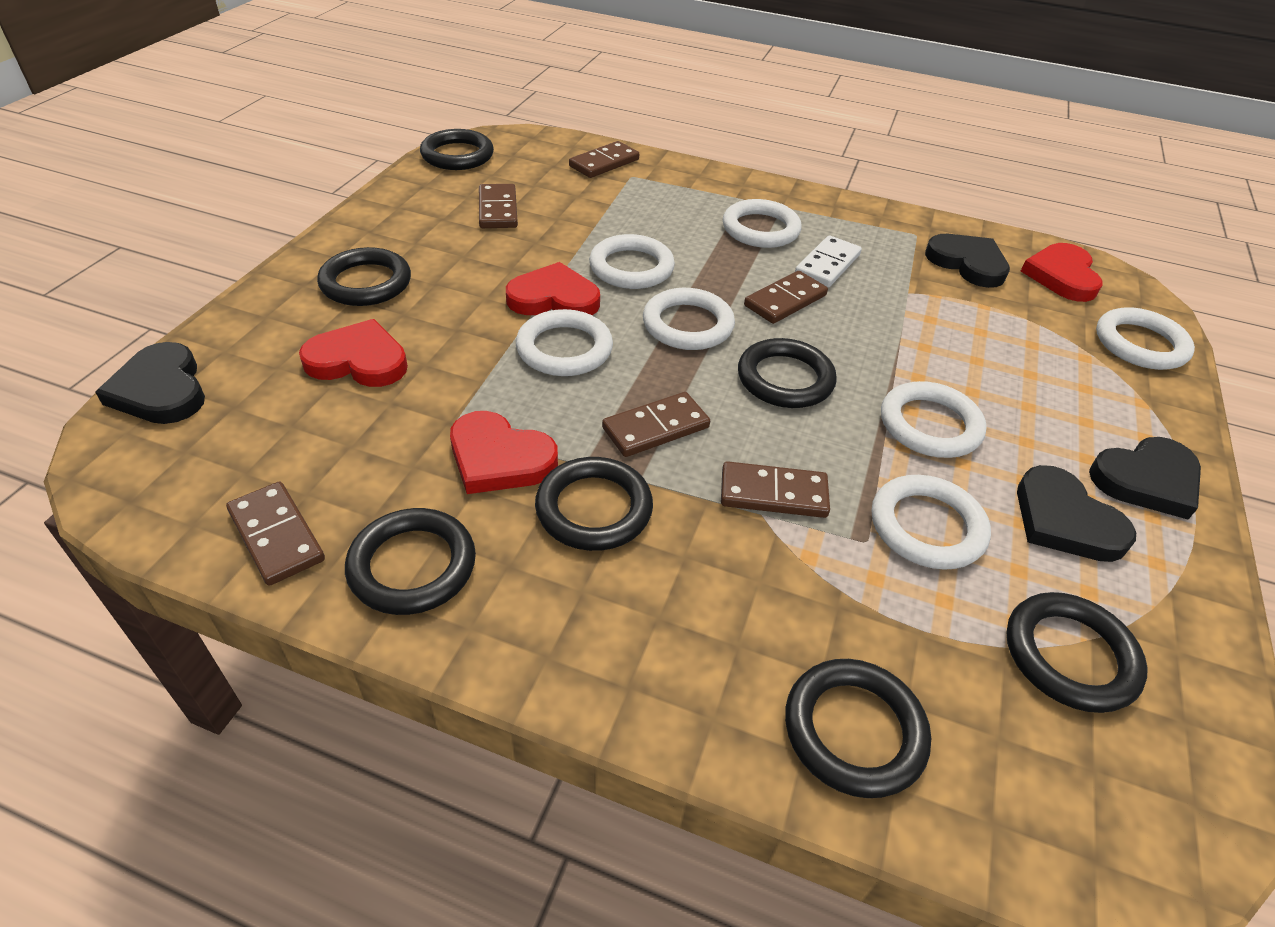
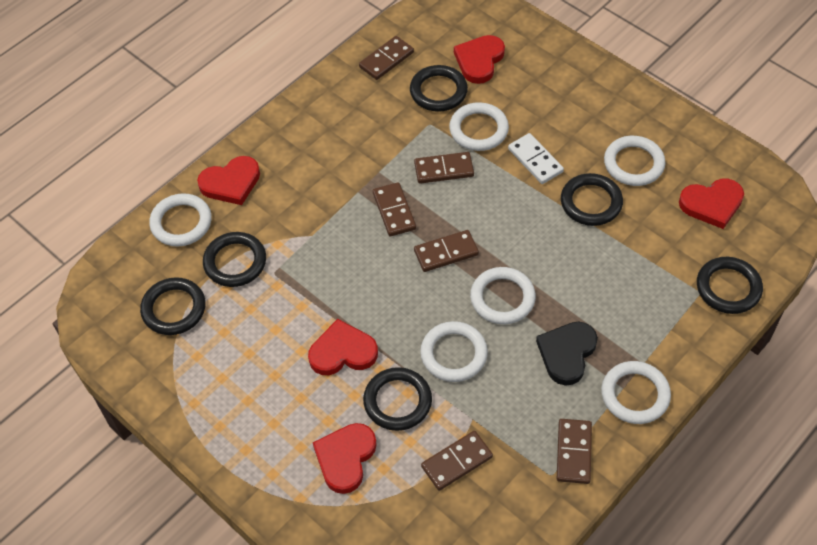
black heart: [95,342,205,424] [925,234,1010,288] [1017,465,1136,562] [1089,437,1201,520] = 4 -> [536,322,598,386] = 1
black ring: [317,247,411,306] [345,508,476,615] [420,129,494,170] [535,457,653,551] [738,338,837,408] [785,659,931,798] [1006,592,1147,713] = 7 -> [140,277,206,335] [203,232,266,287] [363,367,432,431] [410,65,468,112] [561,173,623,226] [697,257,763,314] = 6
red heart: [299,319,408,387] [450,411,558,494] [506,262,600,315] [1021,243,1102,302] = 4 -> [197,156,260,205] [308,319,378,375] [313,423,377,494] [454,35,505,84] [679,179,744,229] = 5
white ring: [516,309,613,376] [589,234,675,289] [643,288,735,350] [723,199,802,248] [872,475,991,570] [881,381,987,458] [1096,307,1195,370] = 7 -> [149,193,212,247] [420,321,488,382] [449,102,509,151] [470,267,536,324] [601,361,671,424] [604,136,665,186] = 6

